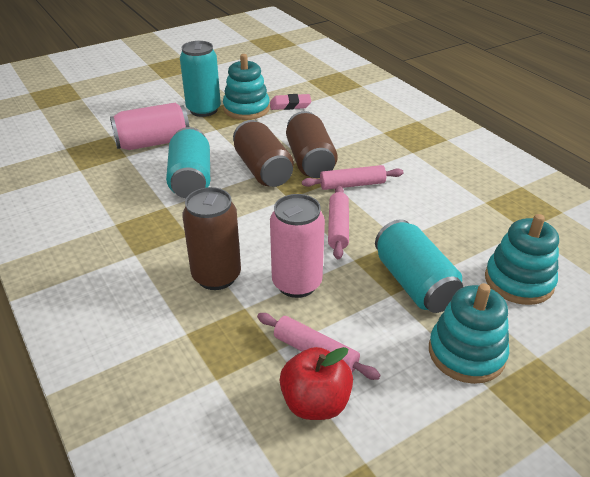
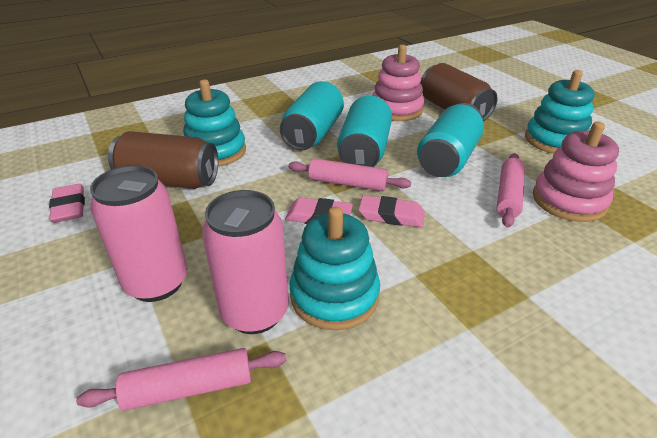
brown can: [182,187,241,290] [233,120,294,187] [286,111,338,178] = 3 -> [108,131,218,189] [421,63,498,121] = 2
pink eraser: [270,94,312,110] = 1 -> [49,184,85,223] [285,197,353,224] [358,195,425,227] = 3
pink stacking toy: none = 0 -> [372,44,424,121] [533,121,619,222] = 2
red apple: [280,347,353,420] = 1 -> none = 0

